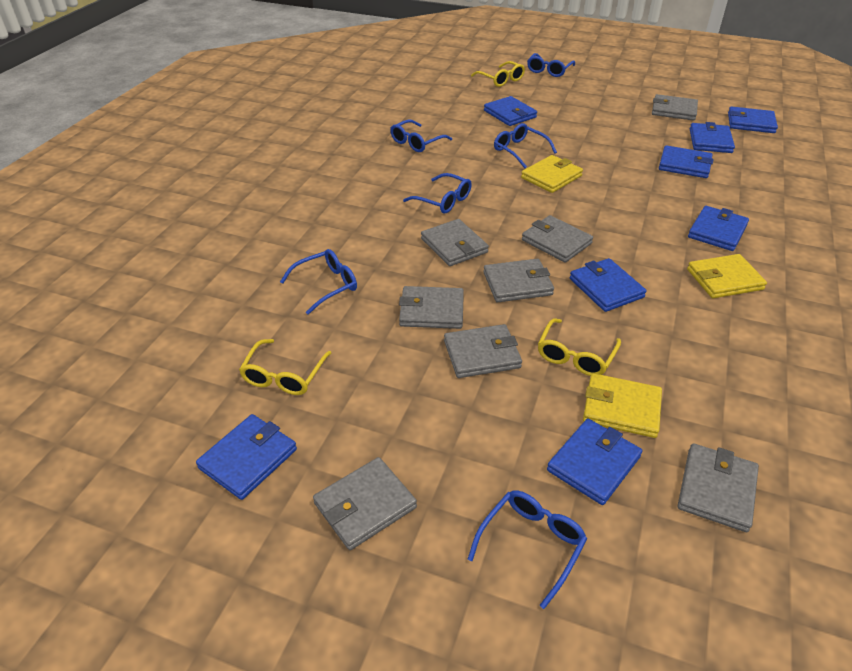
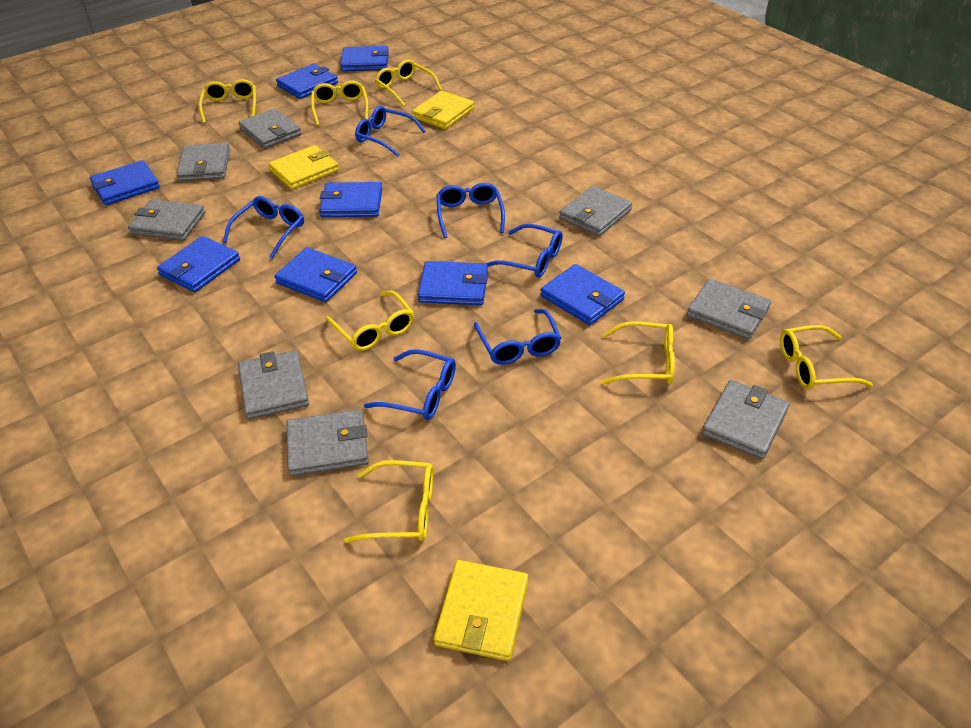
yellow glasses: [239,339,331,395] [471,61,525,87] [538,318,621,376] = 3 -> [199,79,256,123] [311,81,368,126] [325,290,414,351] [344,460,433,543] [375,59,442,107] [602,321,675,384] [780,325,873,390] = 7

